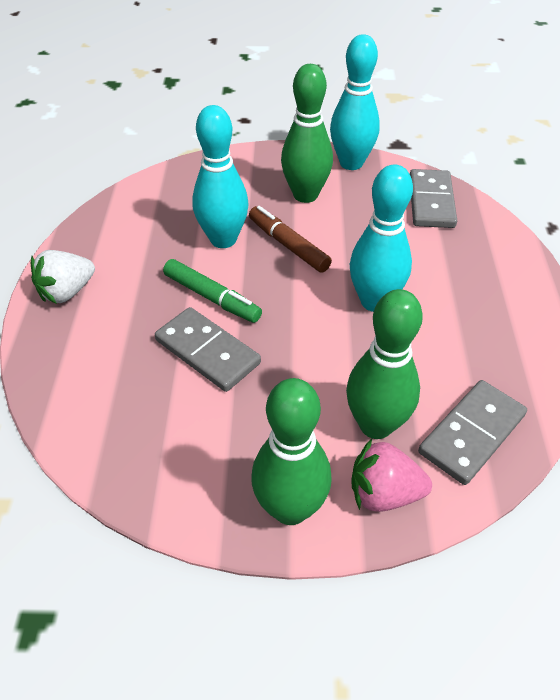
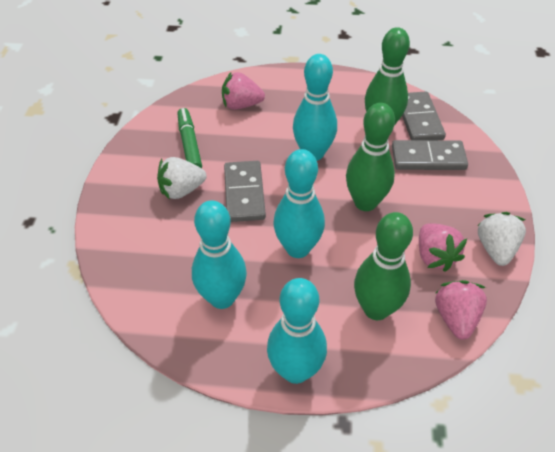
brown marker: [249,206,332,273] = 1 -> none = 0
pink strawberry: [351,439,432,512] = 1 -> [222,72,265,110] [419,223,467,272] [435,280,487,340] = 3
turquoise bowling pin: [192,105,249,248] [330,34,380,170] [350,165,413,312] = 3 -> [192,200,247,309] [267,278,327,384] [273,149,325,258] [293,54,337,161] = 4
white strawberry: [31,250,95,304] = 1 -> [157,157,207,200] [478,212,526,266] = 2

